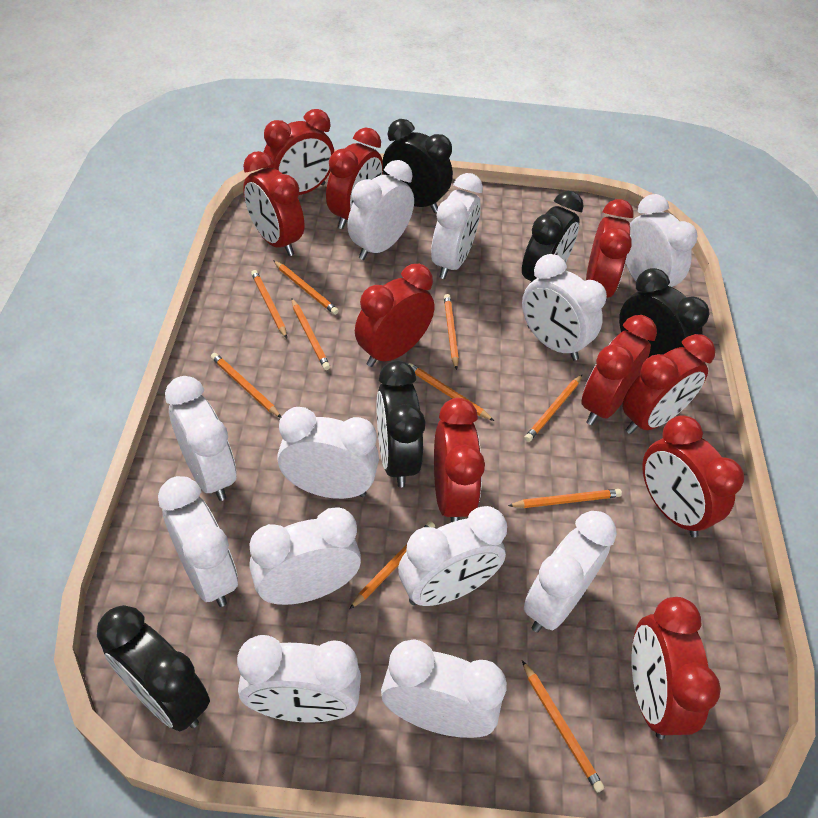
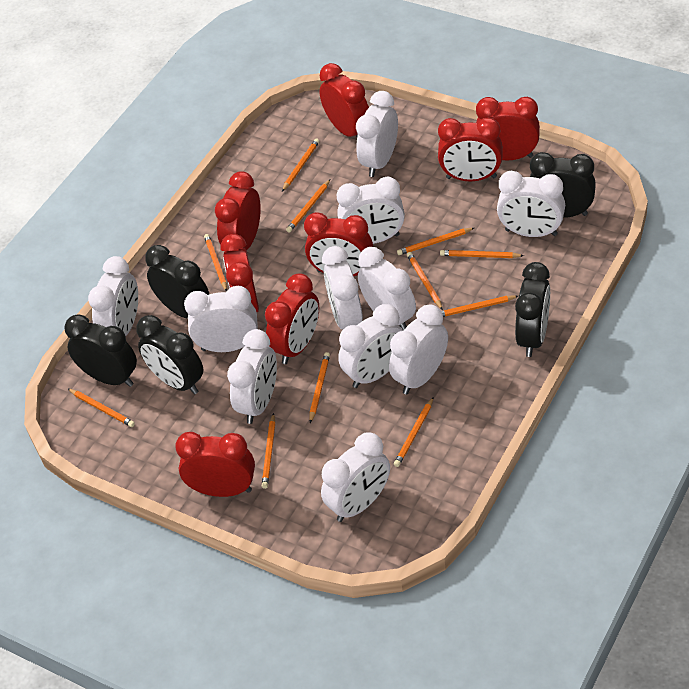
orange pencil: [211,353,281,418] [251,270,287,338] [273,260,339,315] [291,298,330,370] [349,521,435,610] [408,363,494,421] [444,294,459,370] [508,489,622,508] [522,660,605,793] [524,375,582,442] = 10 -> [68,389,135,427] [204,234,227,292] [262,413,275,489] [282,139,319,191] [286,179,330,233] [310,352,330,423] [394,397,433,467] [397,228,474,255] [407,252,443,310] [440,250,524,258] [441,295,518,317] = 11
red clock: [243,151,304,256] [264,109,334,195] [326,128,383,229] [355,264,435,367] [434,398,485,522] [581,315,657,425] [586,199,634,298] [622,334,715,434] [632,597,721,739] [642,415,744,537] = 10 -> [175,432,255,497] [215,171,261,250] [221,234,259,312] [265,273,319,364] [304,212,373,276] [319,63,369,137] [438,117,503,181] [476,97,540,160] = 8
white clock: [158,476,238,607] [165,376,236,501] [237,635,361,723] [249,507,361,605] [277,407,379,499] [347,160,414,260] [381,639,507,738] [398,506,507,606] [431,173,483,279] [522,254,607,361] [524,511,617,633] [626,194,697,287] = 12 -> [88,256,138,336] [184,286,258,352] [227,329,277,424] [321,432,390,522] [322,246,363,330] [337,177,405,244] [338,304,403,388] [356,91,398,177] [358,247,416,331] [389,304,448,395] [497,171,565,237] = 11

